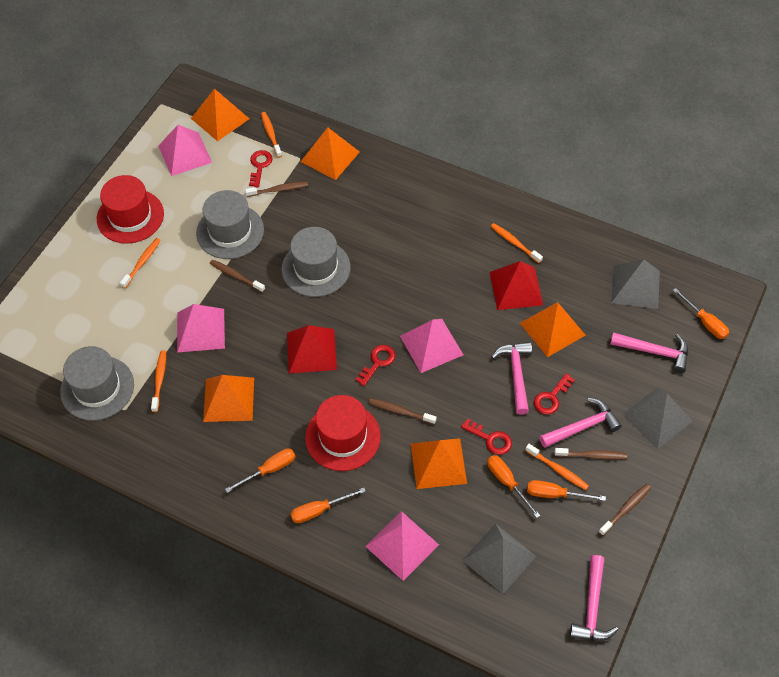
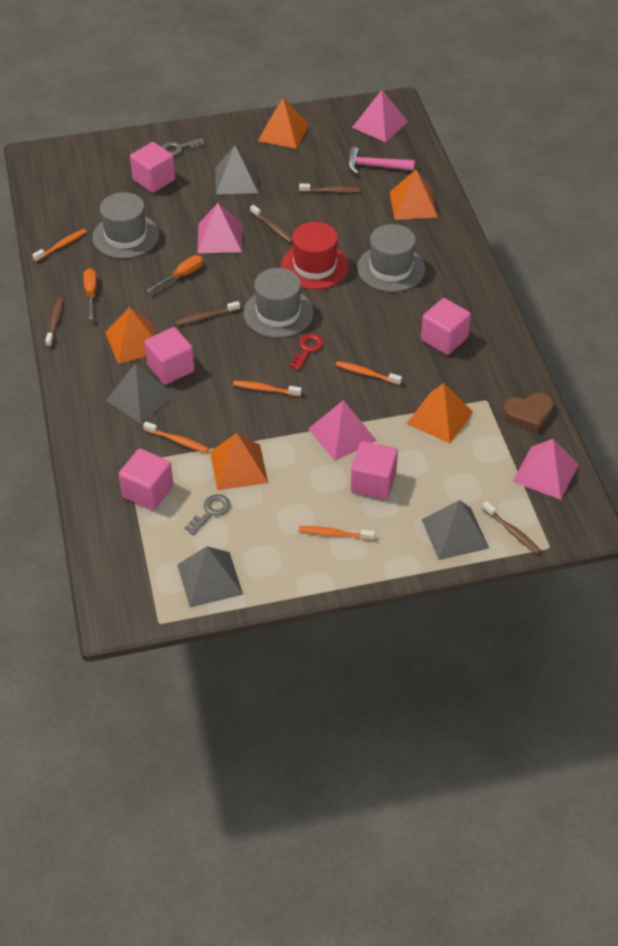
brown heart: none = 0 -> [503,393,554,432] = 1
grey key: none = 0 -> [162,138,205,156] [184,494,231,535] = 2
grey pyramid: [462,524,536,594] [611,260,660,309] [622,387,693,449] = 3 -> [106,363,174,424] [177,546,243,608] [215,145,259,195] [422,500,489,560] = 4
orange screwdriver: [225,448,295,493] [290,488,366,523] [488,455,540,518] [527,480,606,501] [673,288,729,339] = 5 -> [83,268,97,319] [147,255,203,292] = 2
pink cube: none = 0 -> [118,449,173,510] [130,142,175,193] [144,327,195,385] [351,441,398,499] [421,298,471,355] = 5
pink hammer: [492,342,532,415] [539,398,622,448] [570,555,618,641] [610,332,688,373] = 4 -> [347,147,415,174] = 1
red hat: [97,175,164,244] [305,395,381,471] = 2 -> [281,222,349,290] = 1
red key: [249,150,273,187] [355,345,395,386] [461,418,512,455] [534,373,575,414] = 4 -> [290,334,323,370] = 1
red pyramid: [287,325,337,374] [490,261,543,310] = 2 -> none = 0

